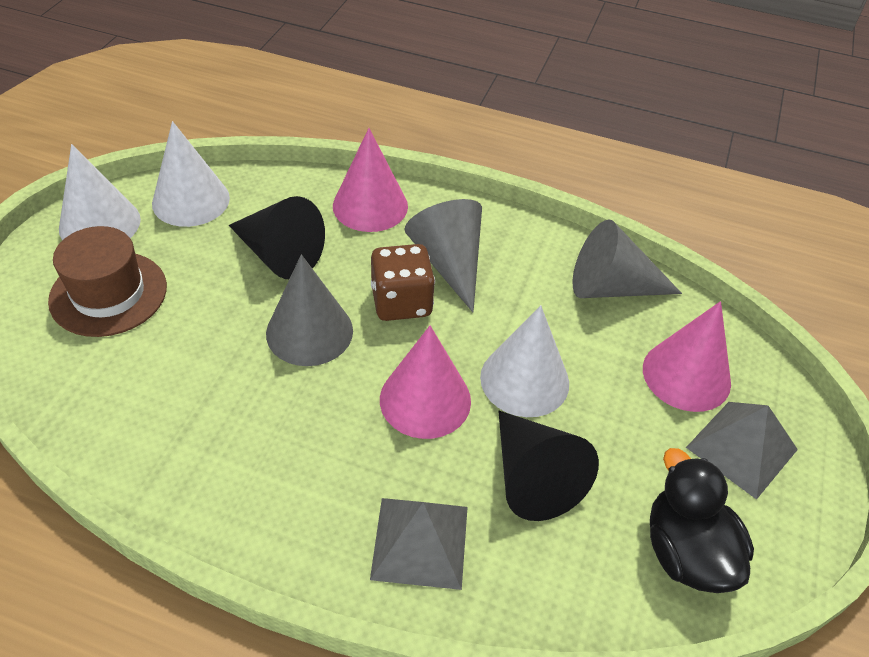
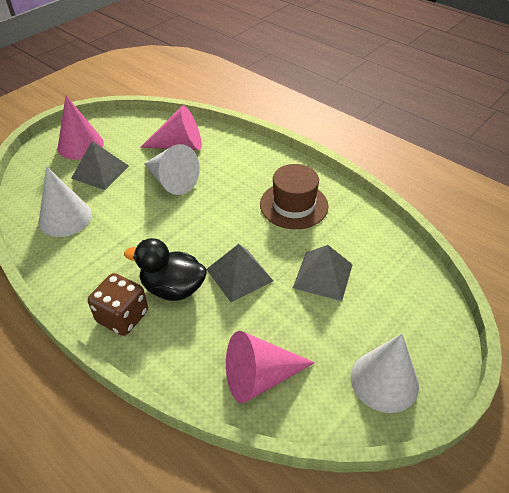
black cone: [229,196,325,279] [498,411,599,521] = 2 -> none = 0
grey cone: [266,254,353,366] [404,199,482,312] [573,219,682,298] = 3 -> none = 0
grey pyramid: [370,498,468,590] [686,402,798,500] = 2 -> [71,141,129,190] [207,244,273,302] [293,245,353,301] = 3

